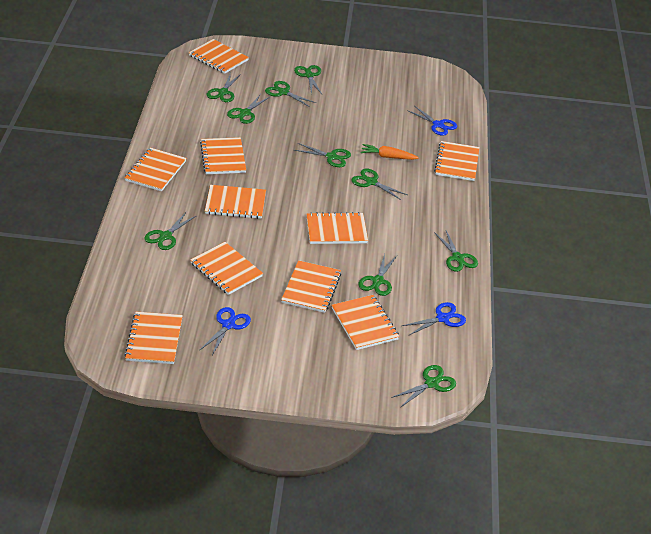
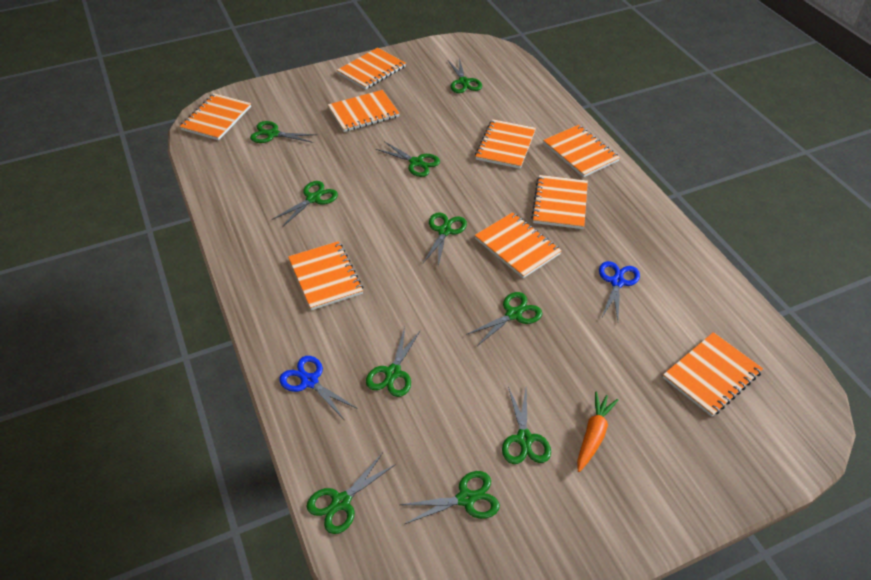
blue scissors: [200,307,251,355] [402,302,466,336] [407,106,457,136] = 3 -> [279,356,358,419] [599,261,640,321] = 2
orange notebook: [124,312,183,364] [125,148,186,192] [189,39,249,74] [190,242,263,295] [200,137,246,174] [205,185,266,219] [281,260,341,313] [306,212,368,244] [332,295,399,350] [434,141,480,181] = 10 -> [180,93,251,140] [288,241,363,310] [328,90,400,132] [337,47,406,90] [475,119,536,169] [475,212,562,278] [531,175,588,229] [543,125,620,177] [663,332,763,417] = 9

